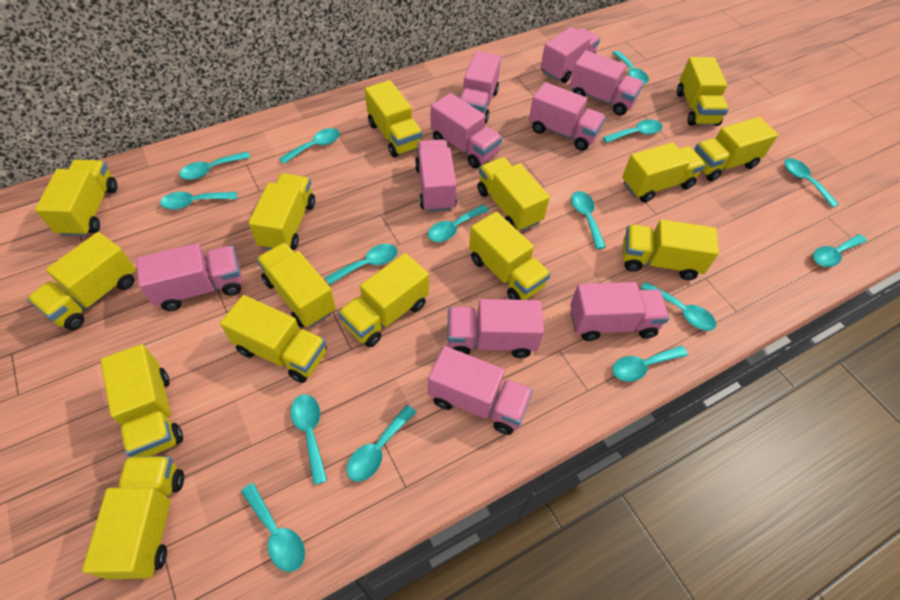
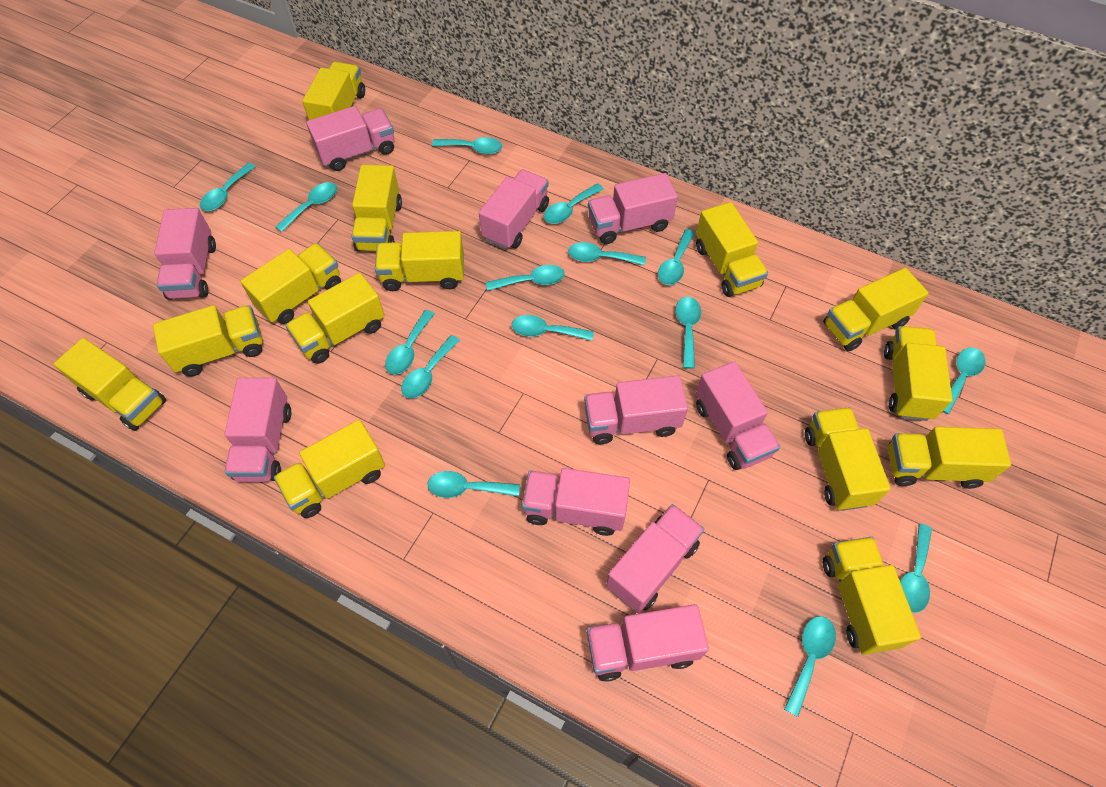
yellow truck: [27,232,136,330] [35,159,117,237] [82,456,184,579] [100,344,183,457] [220,295,327,383] [248,173,315,250] [256,242,336,327] [338,253,429,347] [365,80,423,157] [469,212,551,300] [477,157,550,232] [622,142,705,203] [623,219,719,280] [677,57,728,126] [694,117,778,181] = 15 -> [54,338,166,431] [153,305,263,376] [240,243,341,324] [274,420,385,518] [285,273,385,364] [302,62,365,120] [351,165,402,252] [375,231,464,291] [696,202,768,297] [805,407,891,511] [823,268,928,351] [823,537,921,655] [884,326,953,421] [888,427,1011,489] = 14

